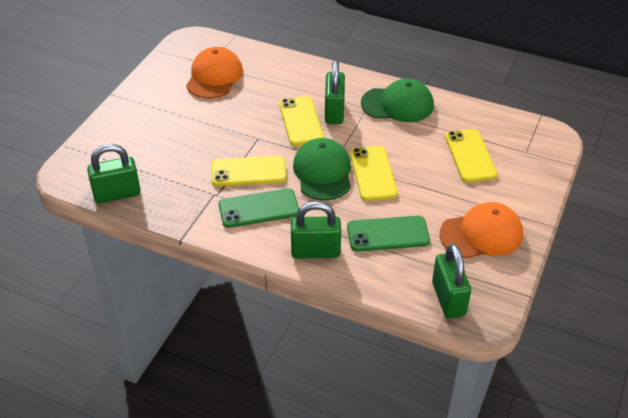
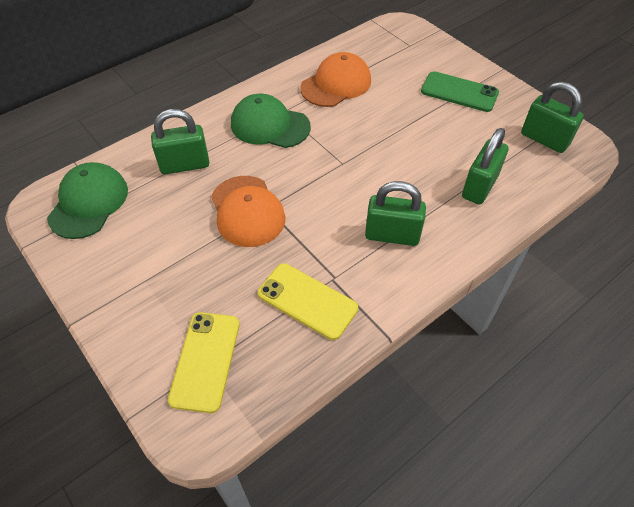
green phone: [219,188,299,228] [347,216,430,252] = 2 -> [421,71,499,112] = 1
yellow phone: [212,156,287,186] [279,96,324,146] [350,146,398,201] [445,129,497,182] = 4 -> [168,312,240,413] [258,263,358,340] = 2

